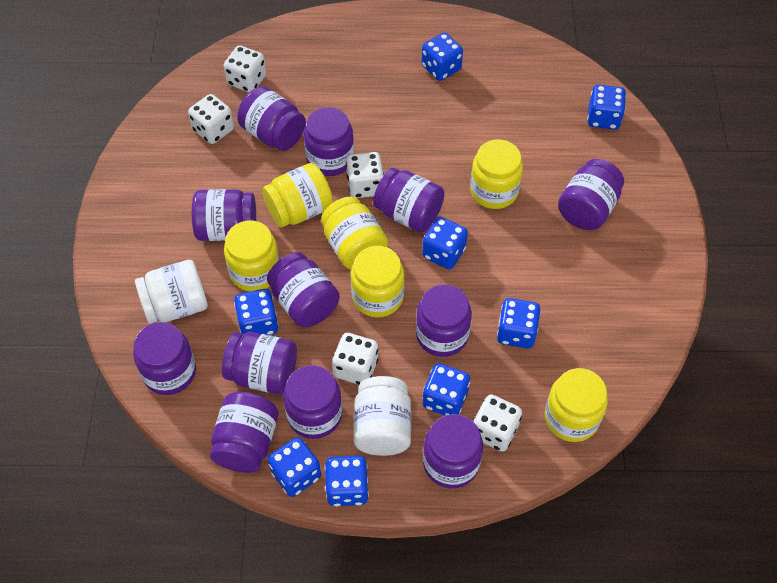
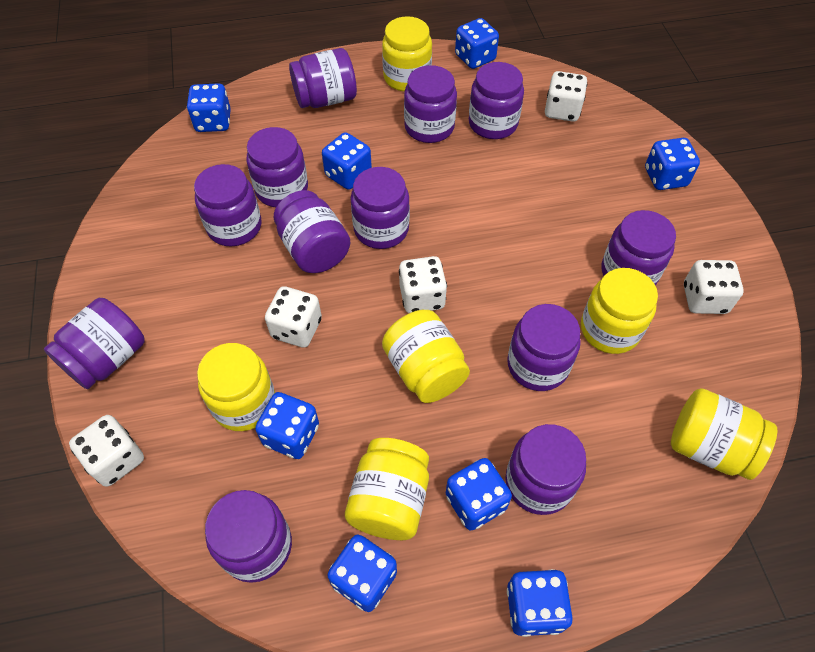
white jar: [135,260,208,324] [353,376,411,456] = 2 -> none = 0

